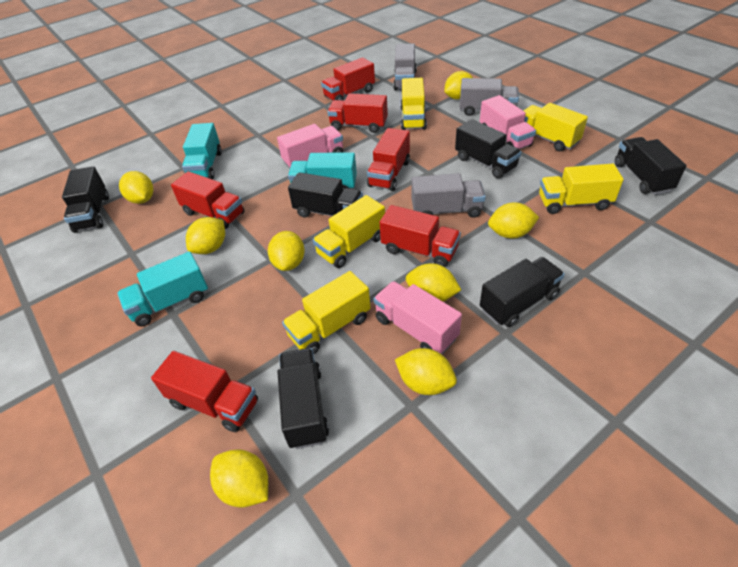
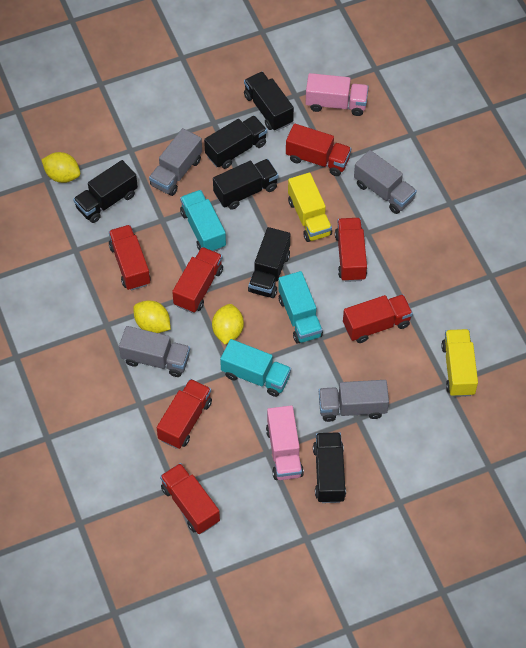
grey truck: [393,43,417,90] [411,173,486,218] [460,78,519,116] = 3 -> [119,326,190,377] [149,128,202,196] [319,380,389,422] [354,150,417,214] = 4
pink truck: [277,124,343,169] [373,281,462,354] [480,95,536,149] = 3 -> [266,405,304,480] [305,73,369,116] = 2
red truck: [151,351,258,432] [171,171,244,229] [321,57,375,101] [327,93,388,133] [367,128,410,191] [380,205,461,267] = 6 -> [109,225,151,291] [156,379,212,449] [160,463,220,534] [172,247,223,313] [286,123,351,176] [335,218,367,282] [343,294,413,343] = 7
yellow lemon: [119,171,153,204] [186,217,225,254] [210,449,268,508] [268,231,305,271] [395,348,457,395] [406,263,461,301] [445,71,473,99] [488,202,539,239] = 8 -> [41,152,80,183] [133,300,171,333] [212,304,244,344] = 3
yellow truck: [282,271,371,354] [313,195,385,268] [400,78,427,130] [524,103,588,152] [539,163,624,214] = 5 -> [288,173,332,242] [441,329,478,397] = 2

